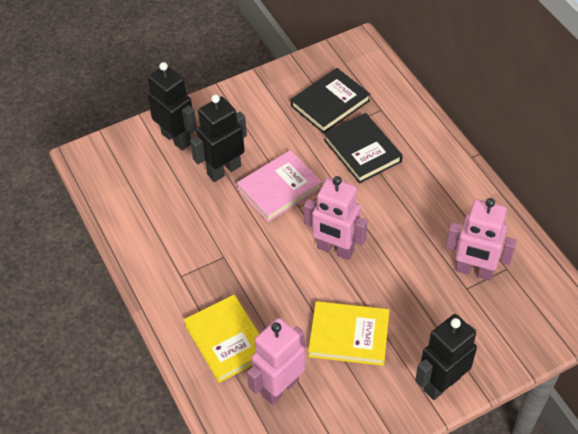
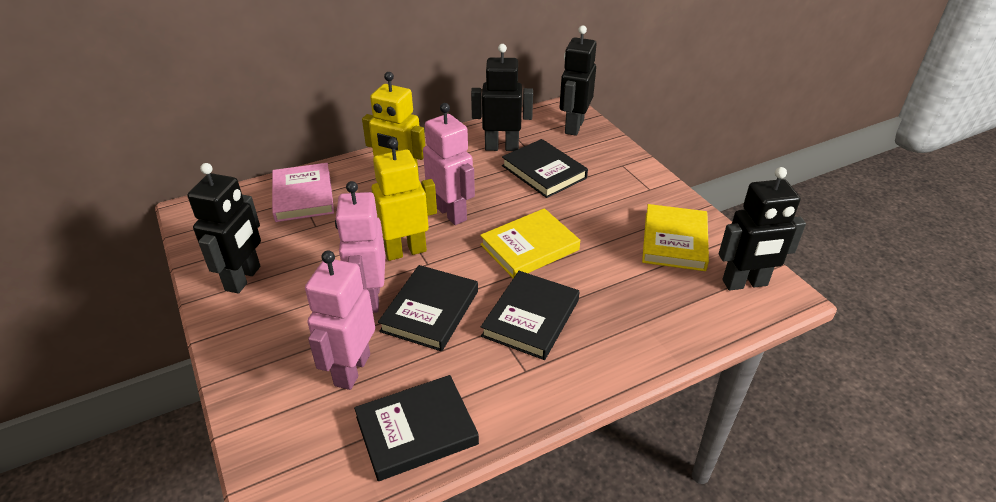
black book: [291,68,370,134] [324,113,403,183] = 2 -> [354,375,479,481] [378,265,478,351] [481,271,579,360] [502,139,588,198] = 4
black robot: [147,62,197,151] [190,94,247,182] [415,314,477,400] = 3 -> [188,163,261,294] [471,44,533,151] [560,25,596,136] [719,167,806,291] = 4
yellow robot: none = 0 -> [362,72,425,177] [371,138,437,261] = 2

